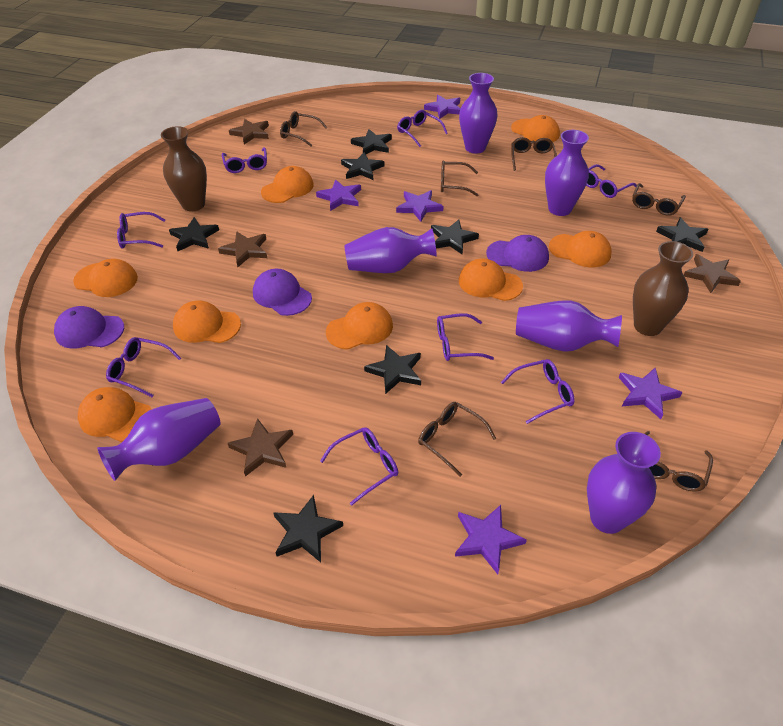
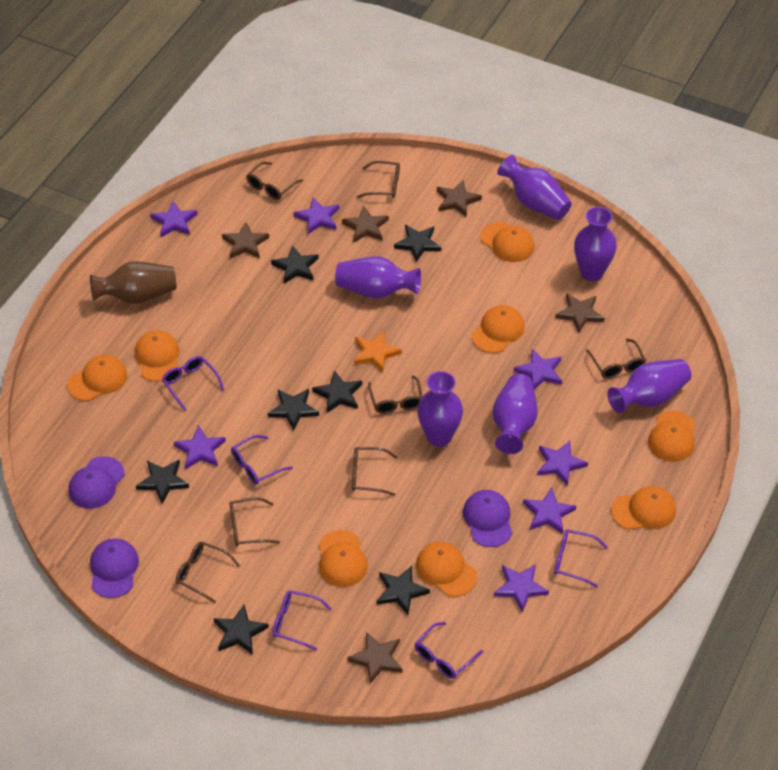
brown glasses: [280,111,327,147] [418,402,497,477] [441,160,478,196] [512,137,557,171] [632,183,686,216] [644,431,713,492] = 6 -> [176,542,240,603] [230,497,280,547] [247,162,303,200] [352,447,397,496] [357,161,400,198] [368,376,422,414] [586,339,646,378] = 7
brown star: [218,231,267,267] [228,418,293,477] [229,119,269,145] [684,254,741,293] = 4 -> [222,222,269,259] [342,206,389,243] [347,632,403,684] [437,180,482,217] [555,293,605,333] = 5
brown vase: [161,126,207,212] [633,241,693,336] = 2 -> [90,262,176,304] = 1
orange star: none = 0 -> [354,331,402,372] = 1
purple glasses: [106,337,181,397] [117,212,165,249] [222,147,267,173] [320,427,398,506] [397,110,448,147] [437,313,494,361] [501,359,575,424] [586,164,637,198] = 8 -> [162,356,224,411] [231,435,293,485] [273,590,332,651] [414,622,483,679] [554,530,608,587] = 5
purple star: [316,179,361,211] [396,190,443,222] [424,95,461,119] [455,505,527,574] [618,367,682,419] = 5 -> [150,201,198,237] [174,425,226,469] [293,197,339,234] [494,564,549,613] [514,349,562,389] [523,487,576,534] [537,441,588,486] = 7

